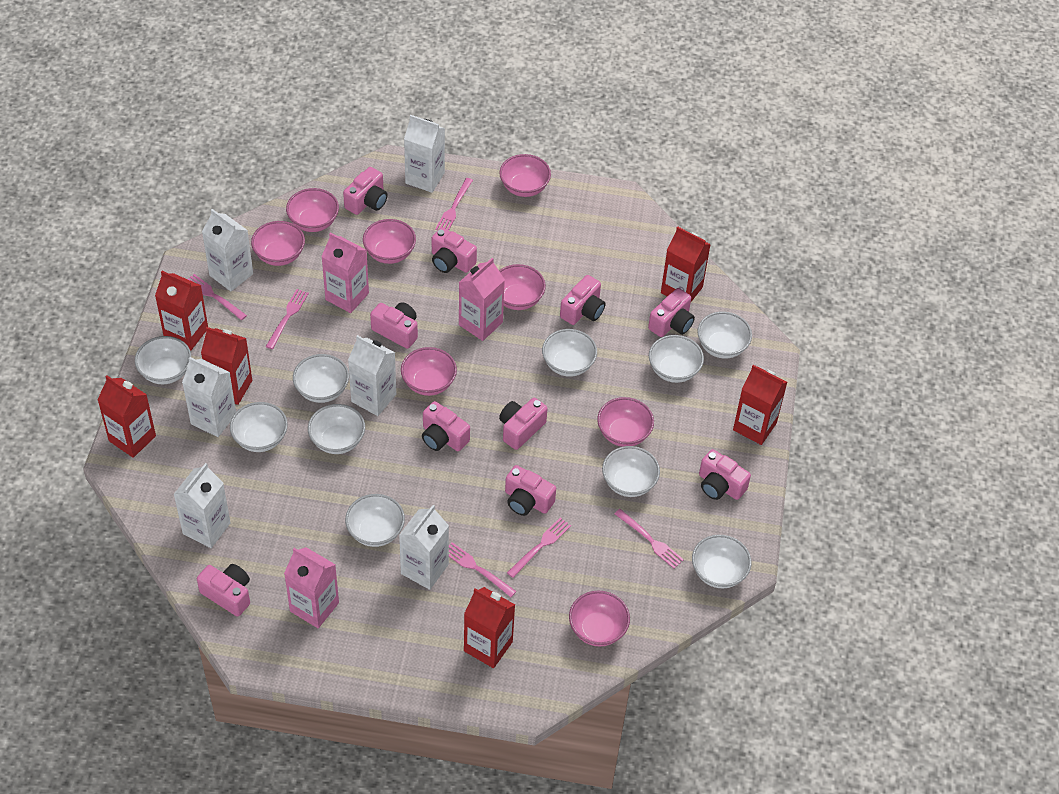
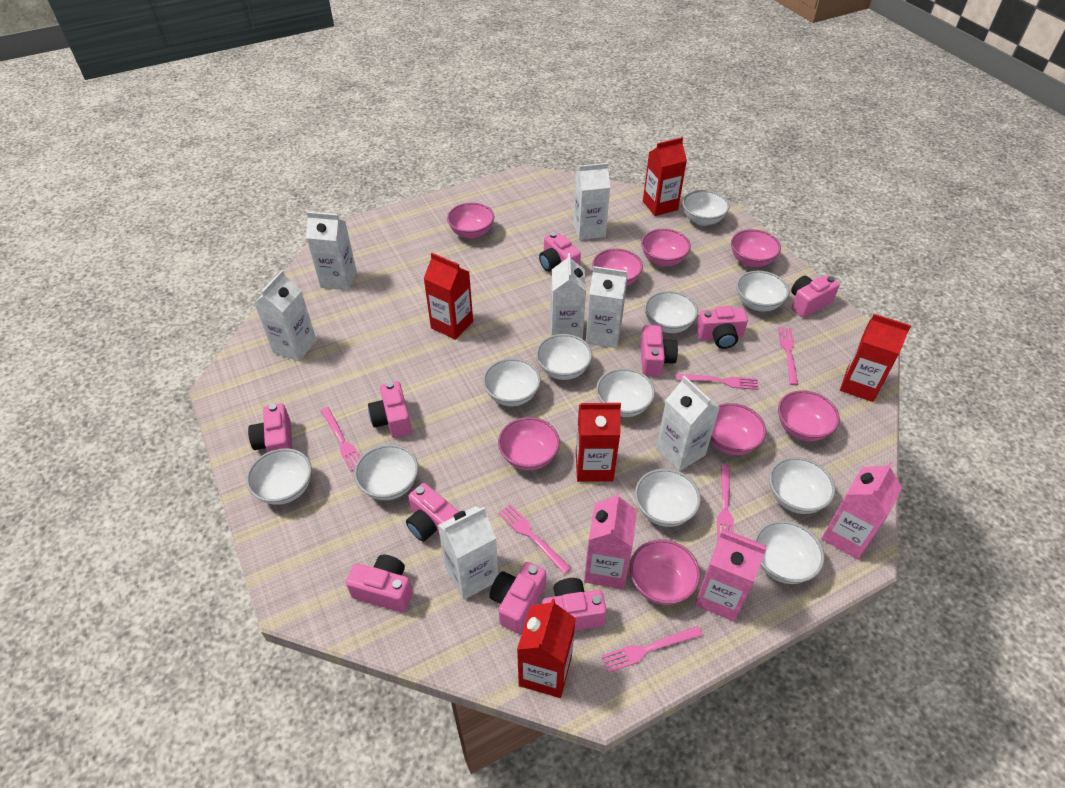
red carton: [97,375,156,458] [155,271,208,350] [201,327,252,405] [464,587,515,668] [661,226,711,302] [733,365,787,445] = 6 -> [423,253,473,340] [517,599,576,698] [576,403,621,482] [643,137,687,216] [840,314,911,402] = 5
white bowl: [135,336,191,384] [230,402,288,452] [293,354,349,403] [308,404,365,454] [345,494,405,547] [542,329,597,377] [602,446,660,497] [649,335,704,383] [692,535,752,589] [697,312,752,359] = 10 -> [246,448,312,505] [354,444,418,500] [483,358,541,406] [536,334,592,380] [596,368,655,417] [635,469,701,527] [644,291,698,333] [682,190,729,226] [736,271,789,311] [754,520,824,584] [769,457,835,514] = 11
white carton: [173,463,231,548] [182,357,236,437] [202,209,253,291] [348,335,396,416] [399,505,449,590] [404,115,445,193] = 6 -> [254,270,317,361] [306,212,357,290] [437,506,499,600] [551,253,586,339] [573,163,610,240] [586,266,627,348] [656,376,720,471] = 7

